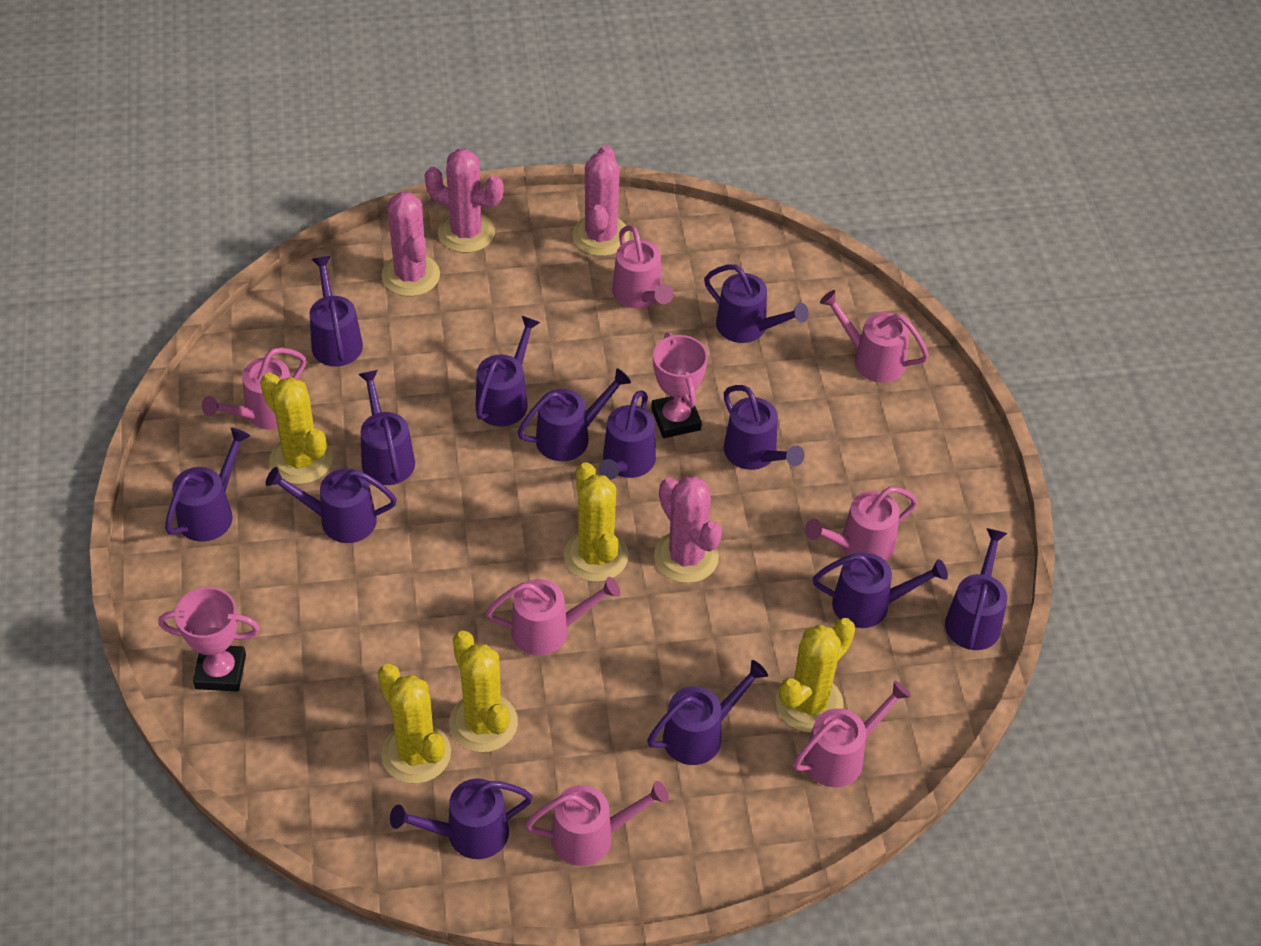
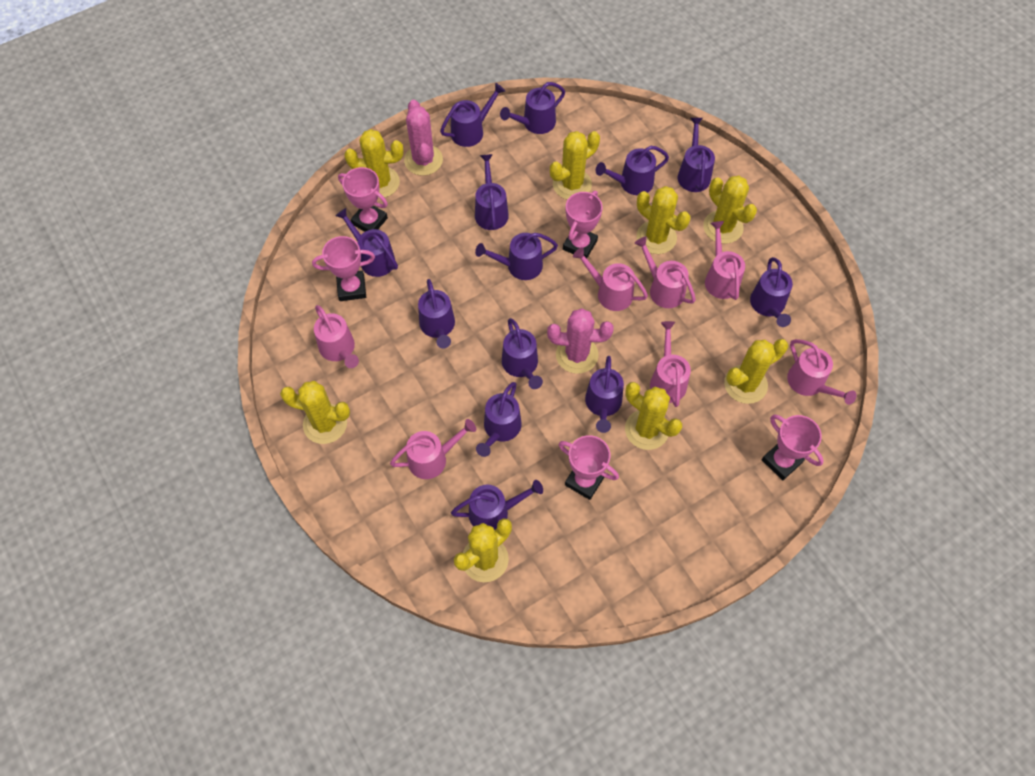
pink cactus: [382,192,440,297] [424,149,504,253] [572,145,629,256] [654,476,722,583] = 4 -> [404,100,443,176] [547,308,614,374] = 2
pink trophy: [158,587,260,692] [651,332,708,438] = 2 -> [312,236,375,301] [338,167,388,232] [558,435,619,500] [563,191,603,259] [762,415,824,480] = 5
yellow cactus: [260,372,333,484] [378,664,451,784] [449,631,518,752] [564,462,629,582] [776,618,855,732] = 5 -> [280,381,350,444] [344,129,403,198] [454,518,512,582] [550,131,600,200] [625,382,682,450] [637,186,690,254] [703,176,757,244] [724,339,788,404] = 8

